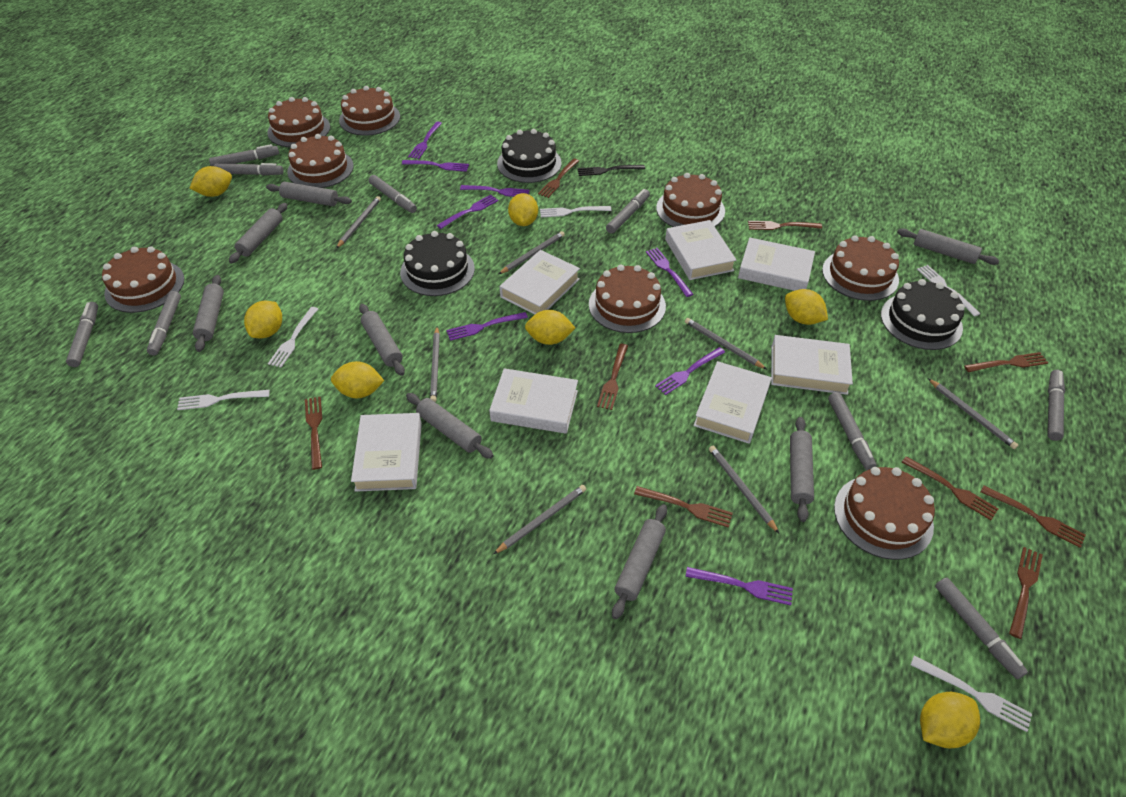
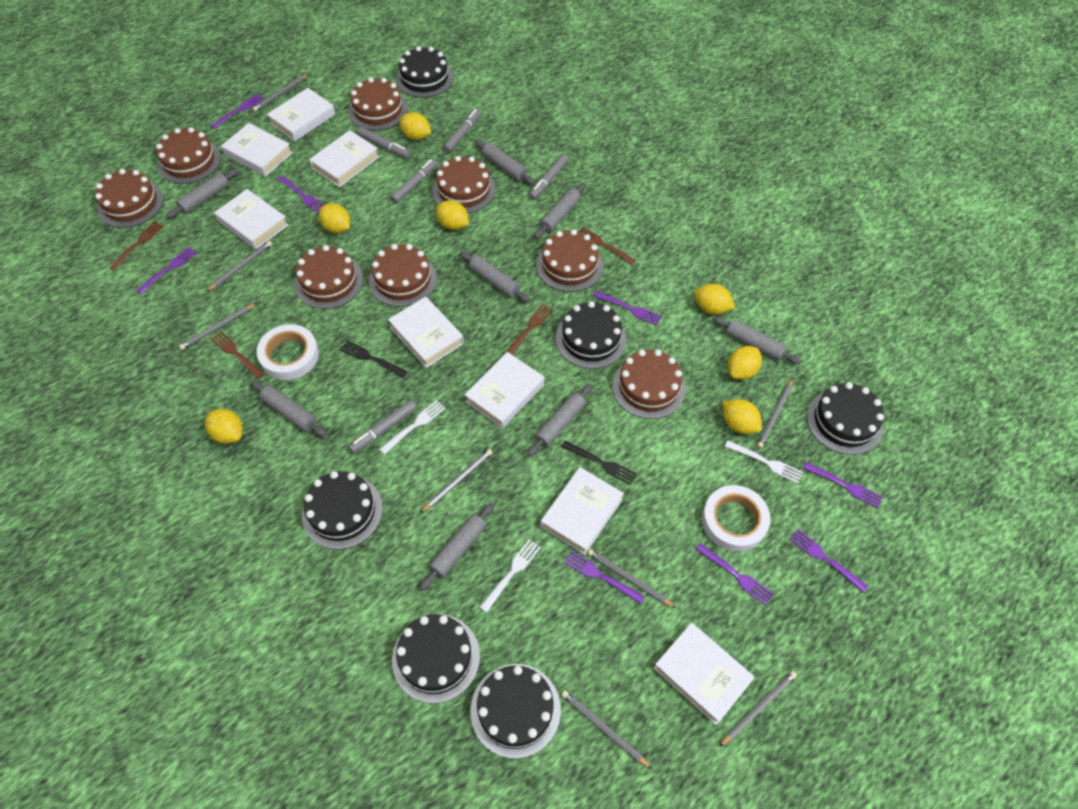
black cake: [400,231,475,296] [497,129,562,183] [881,279,965,350] = 3 -> [302,471,383,550] [392,614,480,704] [396,46,453,98] [470,664,561,758] [556,301,627,369] [807,382,884,455] = 6
black fork: [577,165,645,176] = 1 -> [340,340,407,377] [561,441,637,485] = 2
brown fork: [305,397,322,470] [538,159,579,198] [597,344,628,410] [634,486,733,528] [748,221,822,230] [902,456,998,520] [964,352,1048,372] [981,485,1086,548] [1009,547,1043,639] = 9 -> [109,221,164,270] [210,331,264,379] [505,303,553,355] [578,227,636,265] = 4
grey marker: [66,302,98,367] [147,291,181,355] [209,144,279,166] [214,163,284,175] [369,175,417,213] [606,189,650,234] [828,392,876,470] [935,578,1028,679] [1048,370,1065,441] = 9 -> [348,400,417,453] [357,127,411,159] [390,159,437,204] [443,109,481,153] [529,154,569,200] = 5
grey pencil: [336,196,381,249] [430,327,440,402] [494,485,586,554] [499,231,565,274] [685,318,767,369] [709,446,779,533] [928,378,1018,449] = 7 -> [179,303,257,350] [206,241,272,292] [253,74,309,111] [420,449,492,513] [561,691,652,769] [587,549,676,608] [719,671,797,747] [757,379,793,448] = 8
white book: [351,413,422,492] [489,368,578,434] [499,250,580,315] [665,220,736,280] [694,361,771,444] [738,238,815,291] [771,335,853,395] = 7 -> [214,189,288,249] [221,123,293,177] [267,88,335,141] [309,130,379,187] [388,297,464,368] [465,352,544,428] [541,467,624,555] [653,622,755,725] = 8
white fork: [177,390,270,410] [268,307,318,367] [540,206,611,217] [911,655,1032,732] [917,265,981,317] = 5 -> [379,400,446,455] [480,539,541,613] [724,440,803,483] = 3
white tape: none = 0 -> [257,324,319,380] [702,485,771,552] = 2

